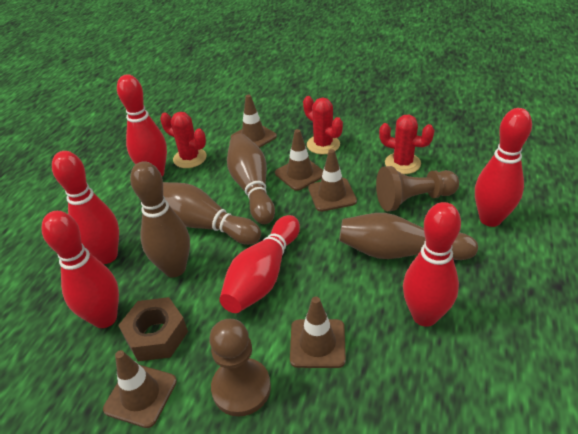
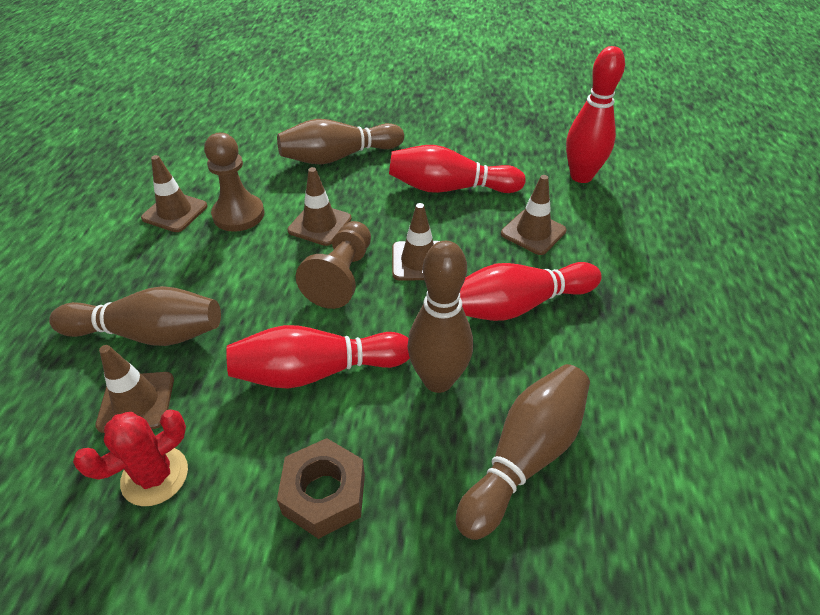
red bowling pin: [41,211,119,328] [52,151,119,264] [117,74,167,176] [220,215,300,313] [403,202,461,327] [475,108,532,227] = 6 -> [226,325,410,389] [389,145,526,193] [460,262,602,321] [566,46,625,183] = 4
red cactus: [160,112,207,168] [303,96,343,155] [379,115,435,174] = 3 -> [73,410,188,506] = 1

